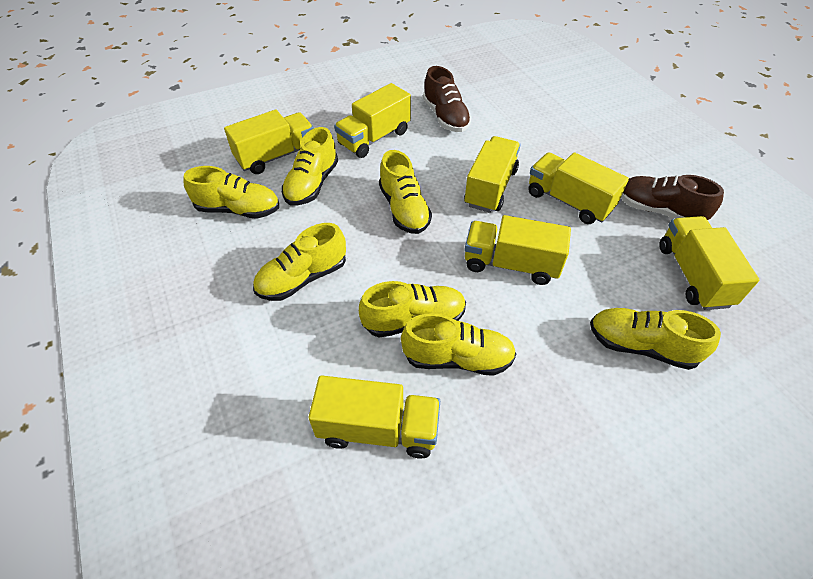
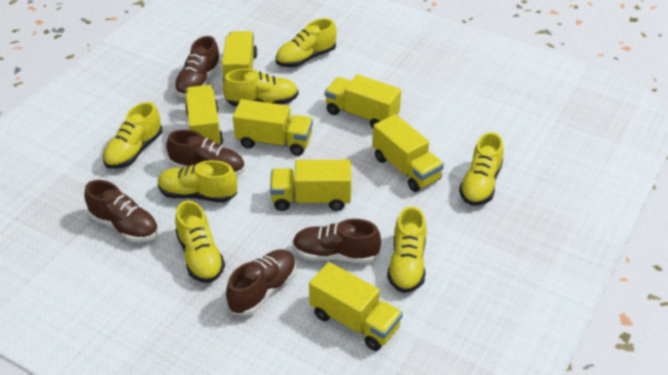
brown shoe: [423,66,472,132] [621,175,724,220] = 2 -> [84,180,158,242] [166,130,245,176] [174,36,221,97] [226,249,296,316] [293,219,381,263] = 5

